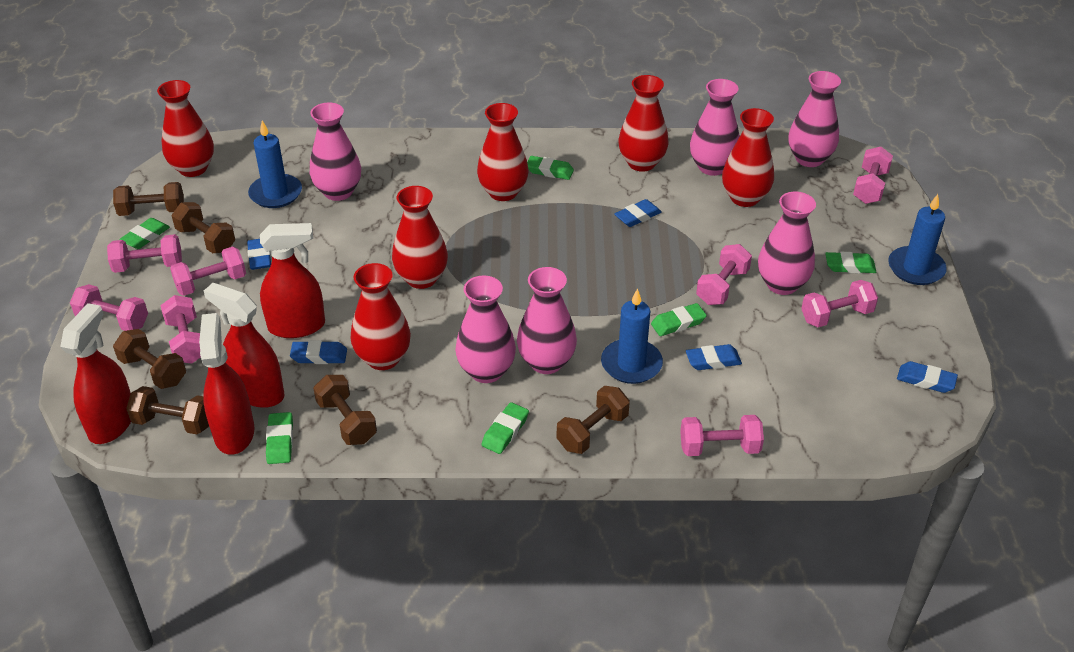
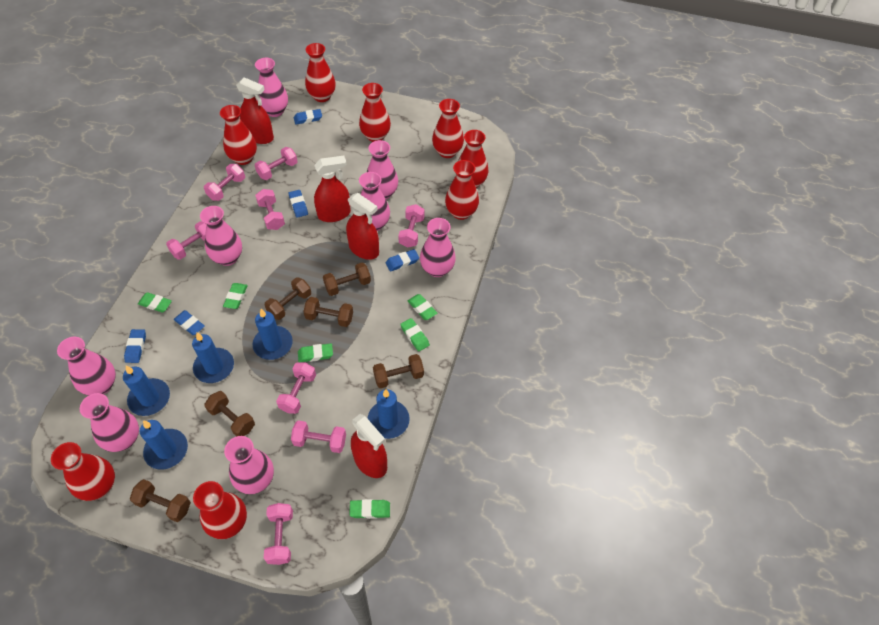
blue candle: [248,121,302,208] [601,288,663,384] [888,194,947,285] = 3 -> [123,366,170,416] [140,420,188,470] [192,333,234,383] [253,309,293,360] [367,389,410,439] = 5
pink vase: [310,102,361,201] [455,276,516,383] [517,267,577,374] [690,79,740,176] [758,192,816,295] [789,71,841,167] = 6 -> [57,337,116,395] [80,393,139,452] [200,206,242,266] [224,436,274,494] [255,58,288,117] [359,172,390,231] [367,140,398,199] [420,218,456,277] = 8
red vase: [157,80,214,177] [351,263,411,370] [392,186,448,289] [477,103,529,201] [619,75,668,172] [722,108,774,207] = 6 -> [51,442,115,501] [193,481,247,539] [220,105,257,165] [305,43,336,102] [359,83,391,142] [432,99,464,158] [445,160,479,220] [456,130,488,188] = 8

